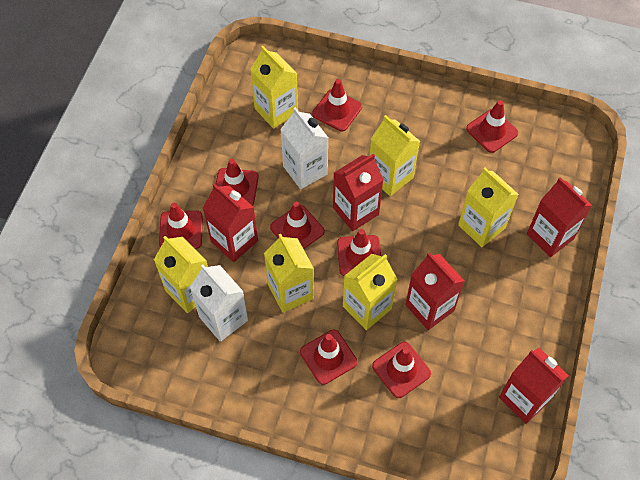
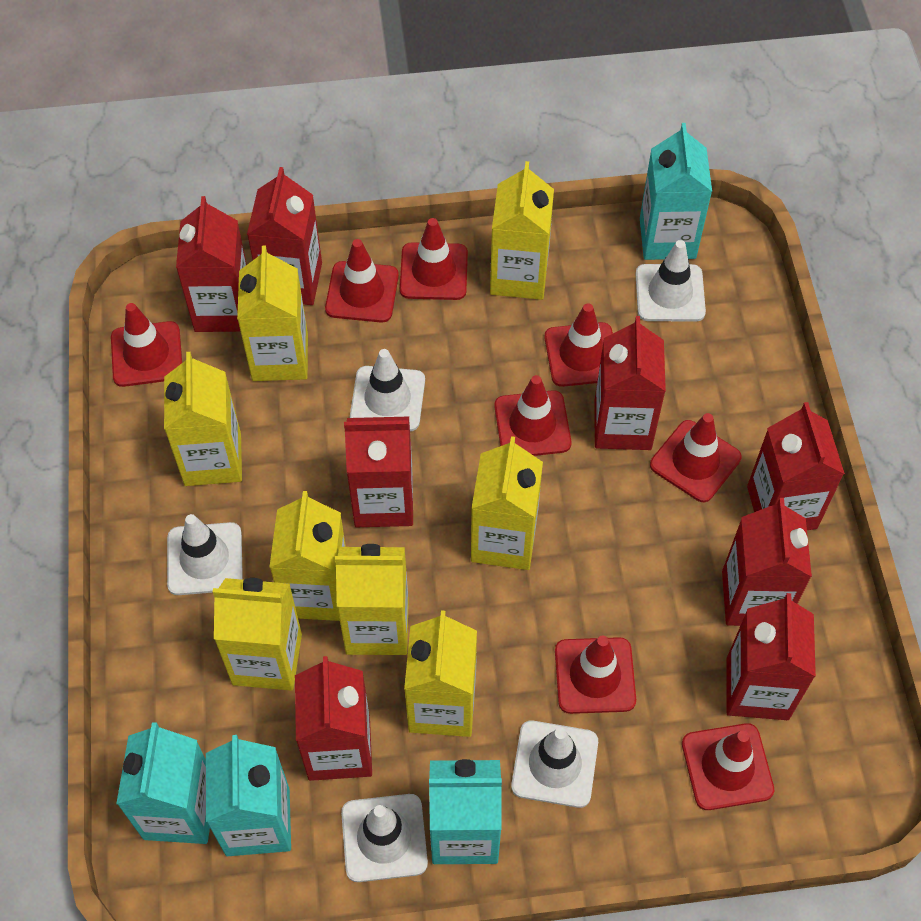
red carton: [203,183,258,262] [333,154,384,231] [405,252,465,330] [499,348,569,424] [527,177,593,257] = 5 -> [176,196,247,332] [247,167,322,305] [295,656,372,781] [344,417,413,527] [594,316,666,450] [722,498,812,626] [727,593,816,720] [747,402,845,530] = 8
turquoise carton: none = 0 -> [116,722,210,844] [206,735,291,856] [429,759,502,864] [640,123,712,260] = 4
white carton: [190,265,248,342] [280,107,328,189] = 2 -> none = 0
white traffic cone: none = 0 -> [167,514,243,595] [341,794,428,882] [350,349,425,431] [511,720,598,808] [635,240,706,322] = 5
yellow carton: [154,236,208,313] [250,46,298,129] [264,234,314,313] [343,254,397,330] [370,115,420,196] [458,167,519,247] = 6 -> [164,352,242,486] [213,578,302,691] [237,246,308,381] [269,491,346,621] [335,544,409,655] [404,610,477,737] [471,436,543,570] [490,161,554,300] = 8

